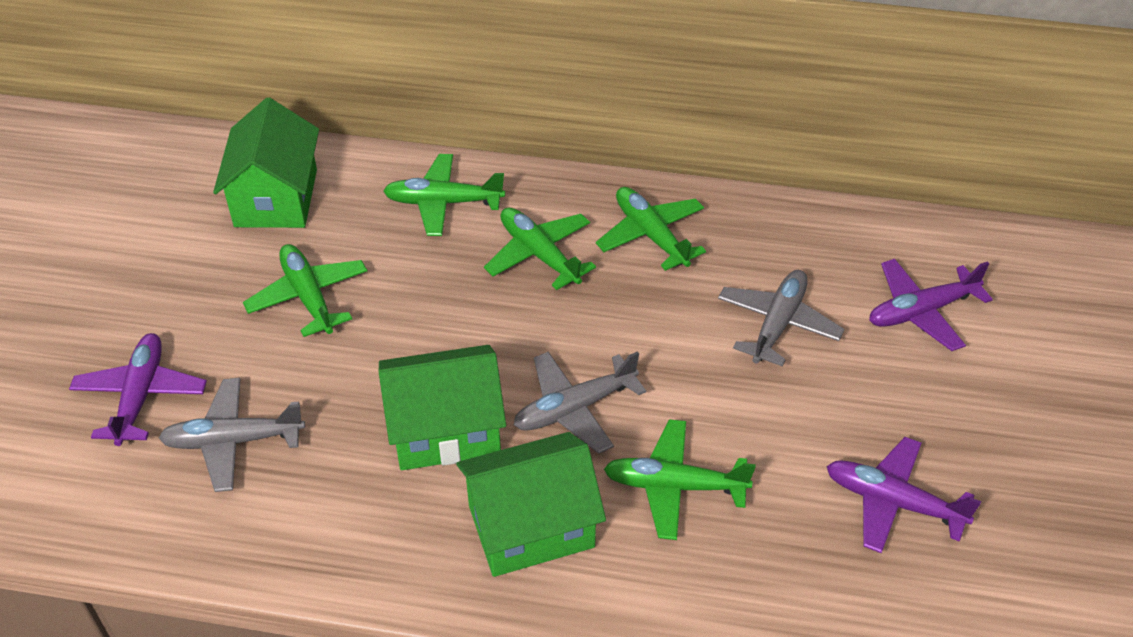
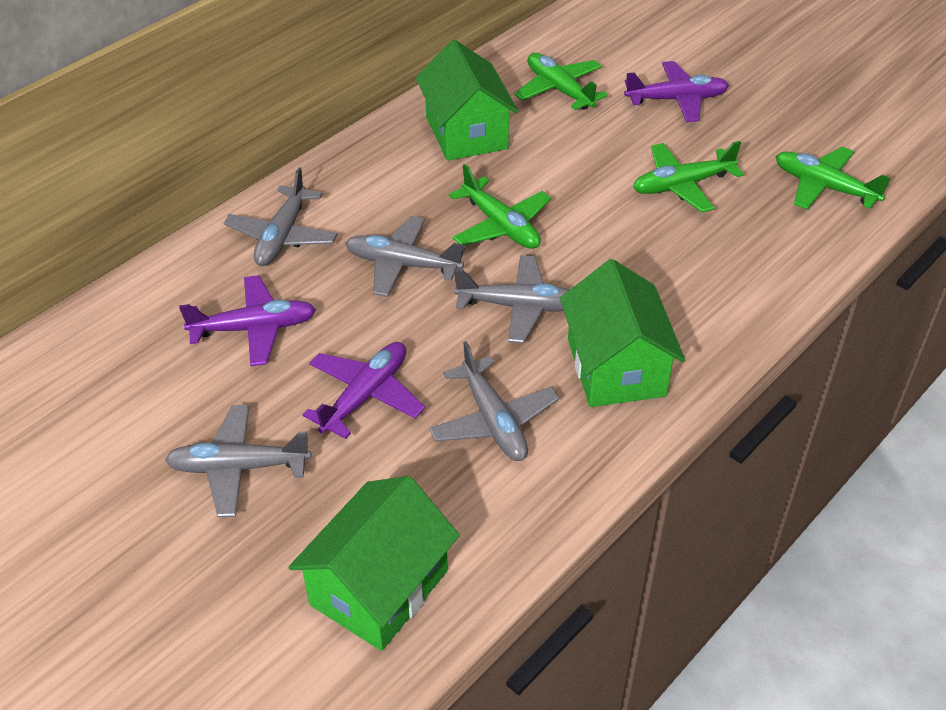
green plane: [243,244,367,337] [383,154,505,236] [484,208,596,290] [596,187,706,271] [604,419,756,540] = 5 -> [449,164,551,249] [514,53,608,110] [633,141,744,213] [776,147,890,210] = 4
grey plane: [159,378,305,492] [514,351,646,454] [718,270,844,367] = 3 -> [165,405,311,517] [224,167,338,266] [345,216,465,297] [429,341,559,461] [454,255,569,343] = 5

